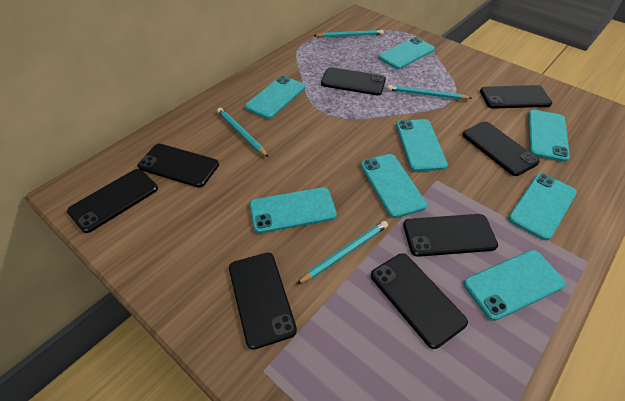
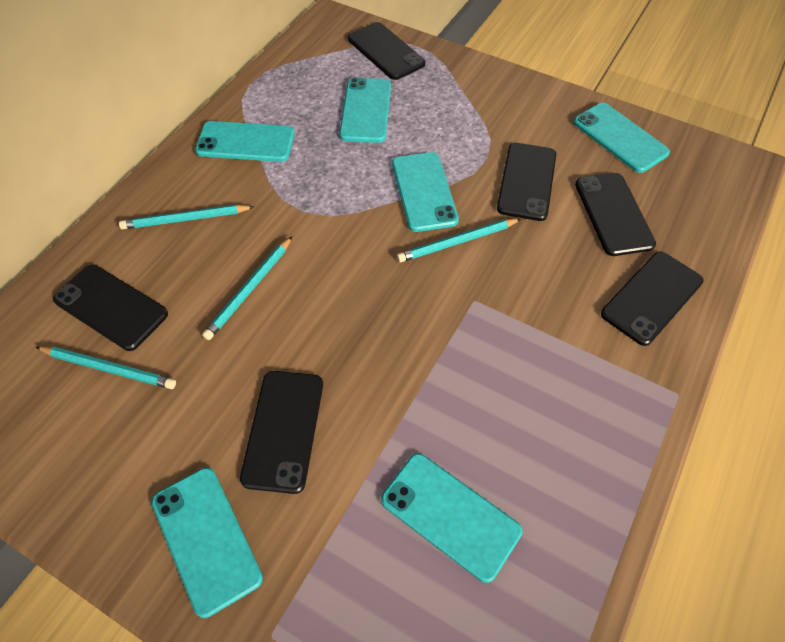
black phone: [67,169,158,233] [138,144,219,187] [229,253,297,350] [321,67,386,95] [371,253,468,349] [403,214,498,257] [462,122,540,176] [480,85,552,109] = 8 -> [53,264,168,351] [240,371,323,494] [348,22,425,80] [497,143,556,221] [575,173,656,256] [601,251,703,346] = 6
turquoise phone: [245,76,305,119] [250,187,337,233] [361,154,427,218] [378,37,435,69] [396,119,448,171] [464,250,566,321] [508,173,577,240] [528,110,570,162] = 8 -> [151,468,263,618] [195,121,295,162] [339,77,391,143] [381,453,522,583] [392,152,459,232] [573,103,670,173] = 6

